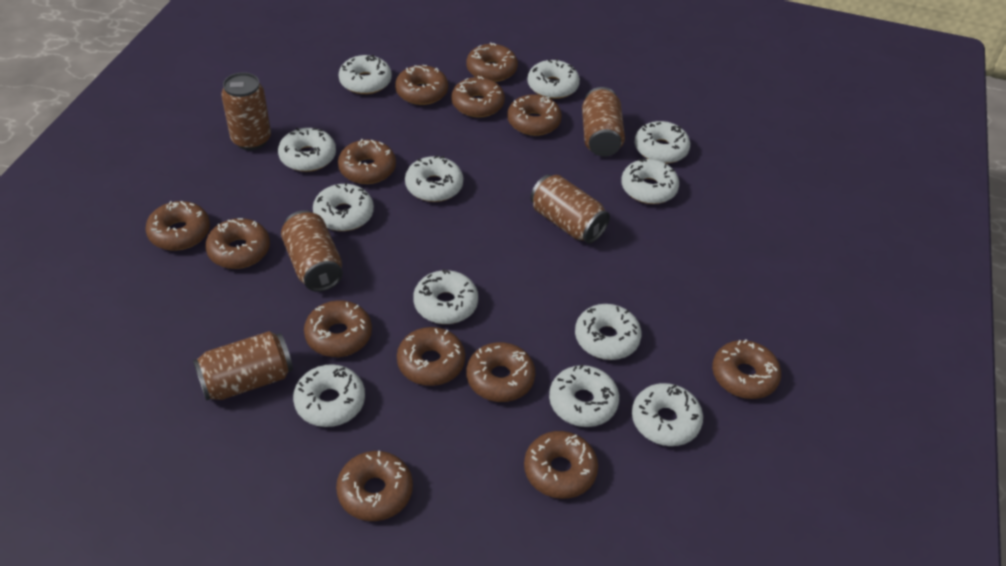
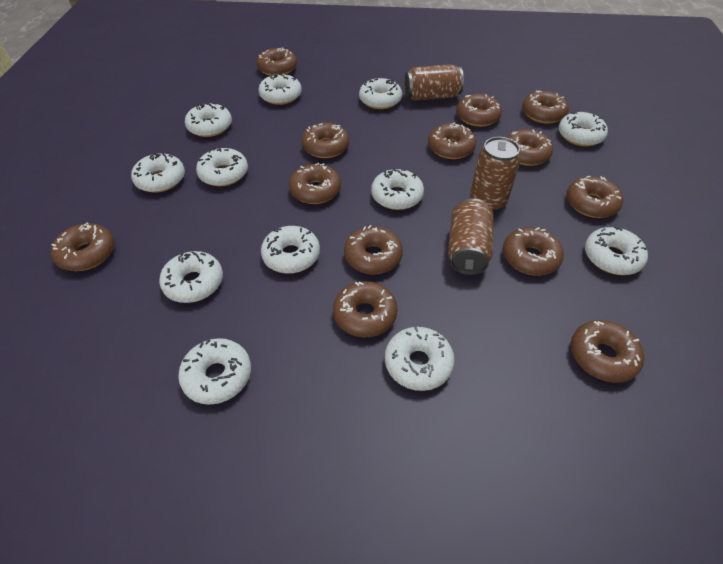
brown can: [193,331,293,401] [221,72,271,150] [281,210,343,292] [530,175,610,244] [582,87,625,156] = 5 -> [404,64,464,101] [448,198,493,275] [470,137,521,212] = 3

